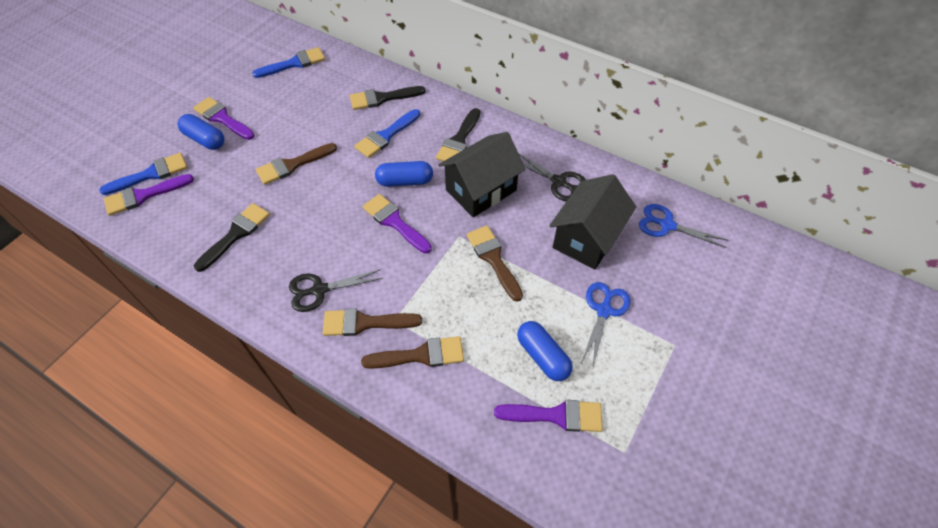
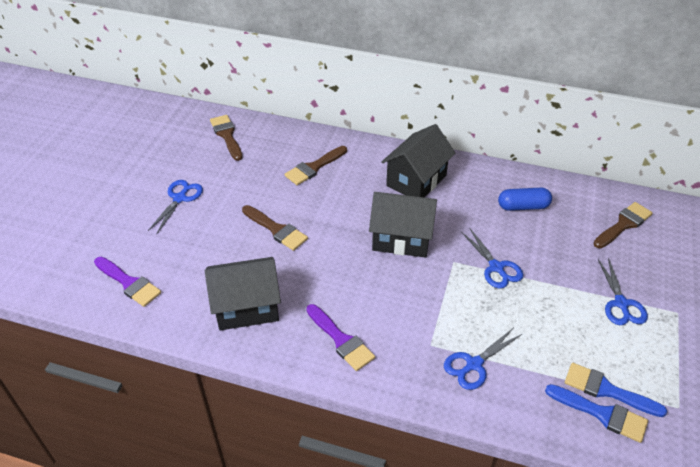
black brush: [194,203,270,272] [350,86,426,110] [436,108,480,161] = 3 -> none = 0
black house: [438,132,526,217] [549,174,636,269] = 2 -> [205,257,281,330] [369,192,437,258] [382,124,456,197] = 3
black scissors: [289,269,383,312] [518,153,586,201] = 2 -> none = 0
blue brush: [99,153,188,195] [252,47,325,78] [354,109,420,158] = 3 -> [545,384,648,443] [565,363,667,417] = 2
blue capsule: [178,114,225,150] [375,161,433,187] [517,321,573,381] = 3 -> [498,188,552,211] = 1
blue scissors: [581,282,631,367] [639,204,729,248] = 2 -> [148,180,203,234] [444,328,522,390] [461,229,523,289] [598,258,648,325] = 4
purple brush: [104,174,194,216] [193,97,255,140] [363,194,432,253] [494,400,603,432] = 4 -> [94,257,161,307] [306,304,375,371] = 2

